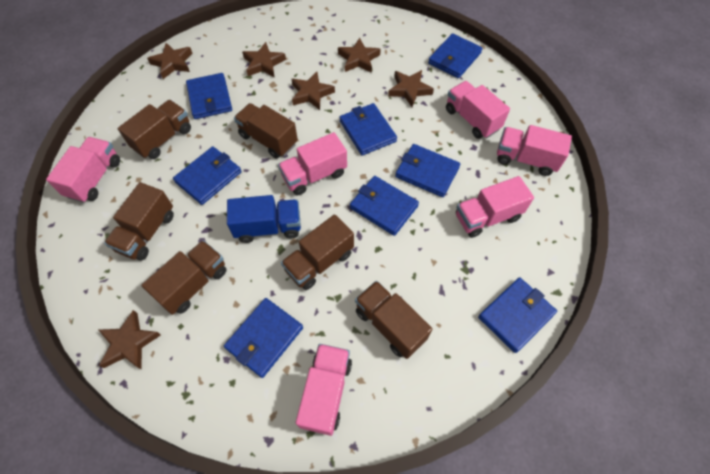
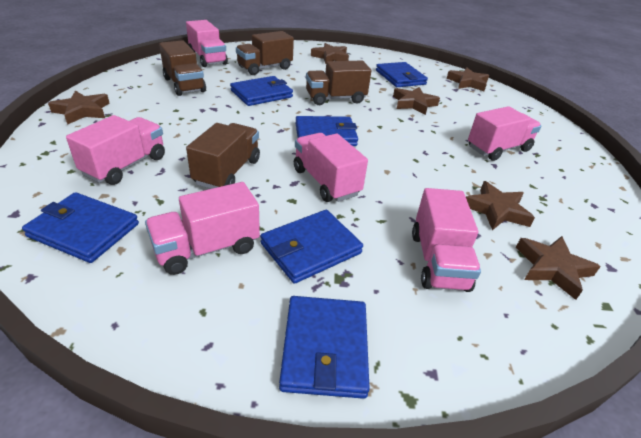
blue truck: [227,195,301,243] = 1 -> none = 0
blue wallet: [173,146,242,205] [186,73,232,119] [224,298,303,378] [340,103,397,155] [350,176,419,236] [395,144,460,197] [428,33,483,78] [478,278,557,353] = 8 -> [22,192,139,263] [230,76,293,106] [260,210,363,284] [279,296,370,399] [295,116,358,146] [376,62,428,87] = 6
brown truck: [104,182,174,261] [117,100,191,159] [141,240,226,315] [234,103,298,159] [281,215,354,290] [355,281,433,359] = 6 -> [159,40,206,96] [186,123,260,189] [236,31,294,75] [306,61,371,105] = 4

